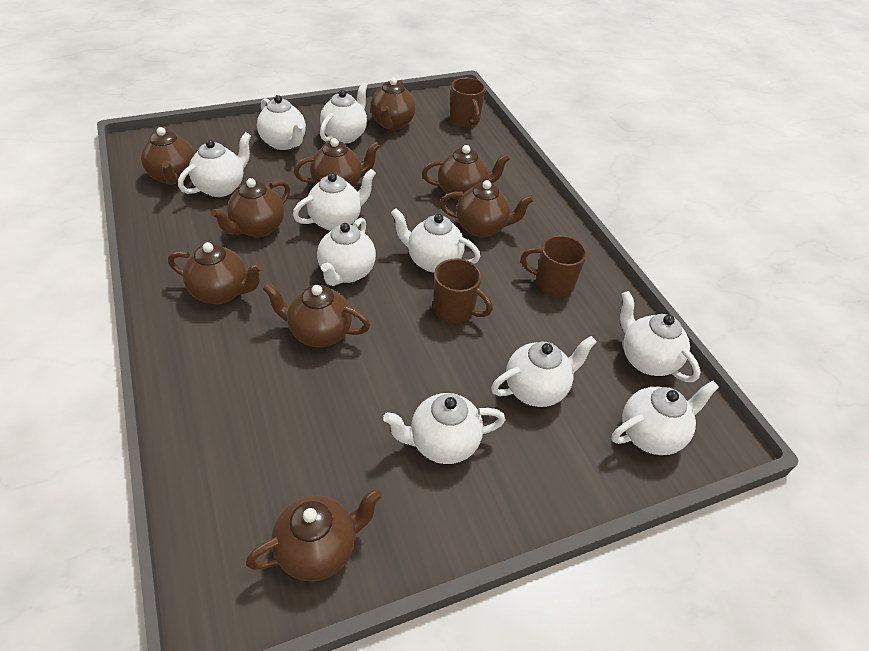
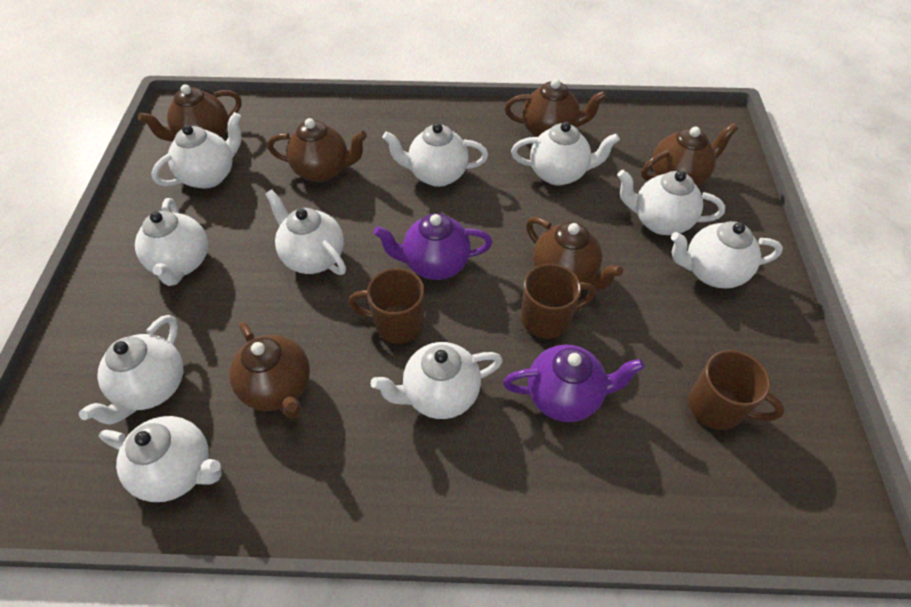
brown teapot: [141,127,195,185] [168,242,263,304] [211,178,290,237] [246,488,382,582] [262,282,370,347] [294,138,380,187] [370,78,416,130] [422,145,510,200] [440,180,534,237] = 9 -> [138,85,242,142] [229,322,310,419] [267,118,367,182] [505,79,607,137] [526,217,623,290] [641,123,738,187] = 6
purple teapot: none = 0 -> [374,213,492,280] [503,345,645,422] = 2

